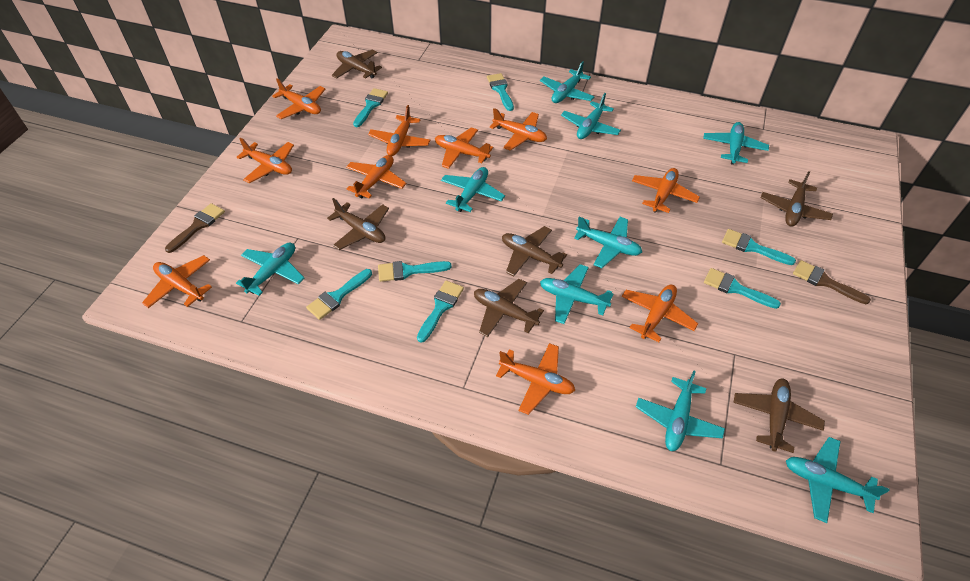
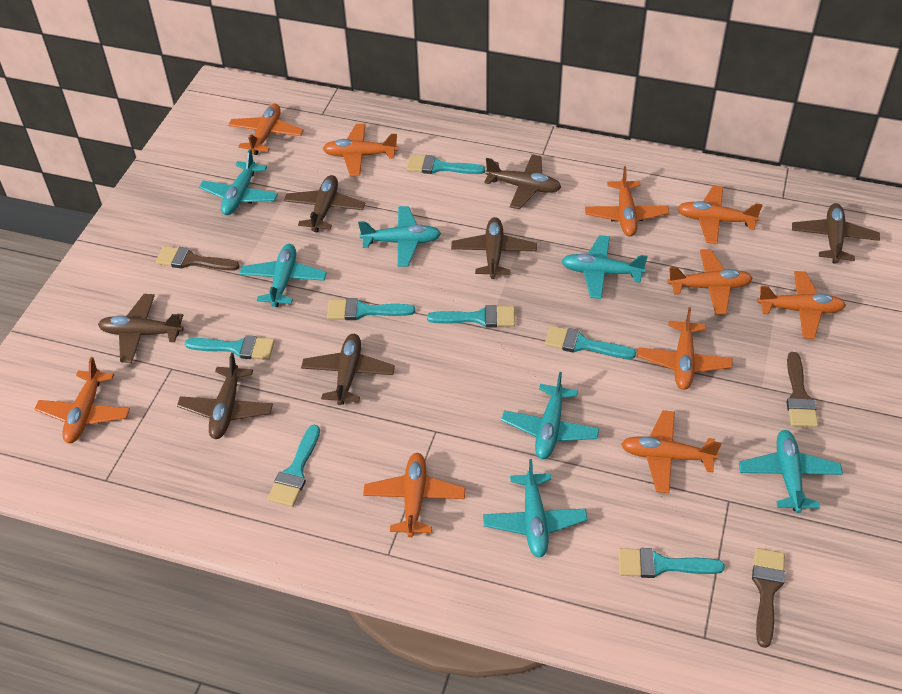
brown brush: [165,203,225,253] [793,260,871,304] = 2 -> [156,246,240,271] [752,548,785,648] [786,352,818,427] = 3
brown plane: [327,198,389,250] [332,49,382,79] [474,279,544,337] [502,226,567,276] [733,378,825,453] [760,171,833,227] = 6 -> [98,294,184,363] [177,353,273,439] [283,175,365,232] [301,334,395,405] [451,217,537,279] [484,154,561,209] [792,203,880,264] = 7
turquoise plane: [236,242,304,296] [441,167,505,212] [540,61,595,103] [540,264,613,324] [561,93,621,139] [574,217,642,268] [636,371,725,451] [703,122,769,165] [786,437,890,523] = 9 -> [199,149,278,215] [240,244,327,307] [358,206,441,267] [483,459,588,558] [501,372,600,459] [562,235,648,299] [739,430,843,513] = 7

